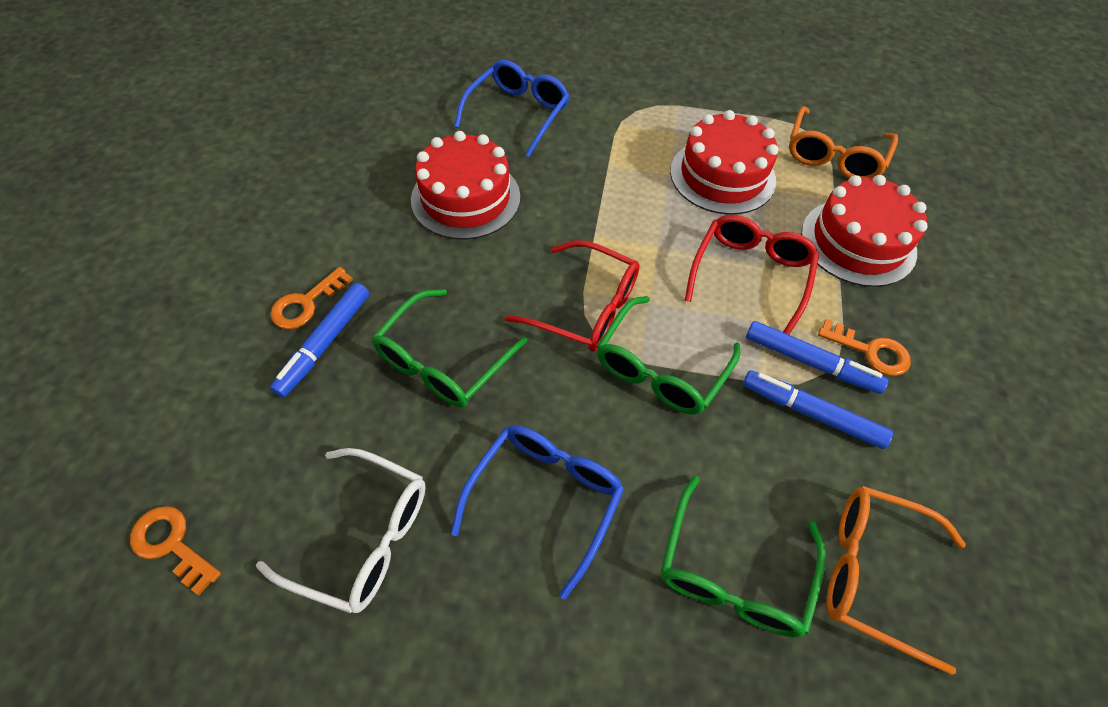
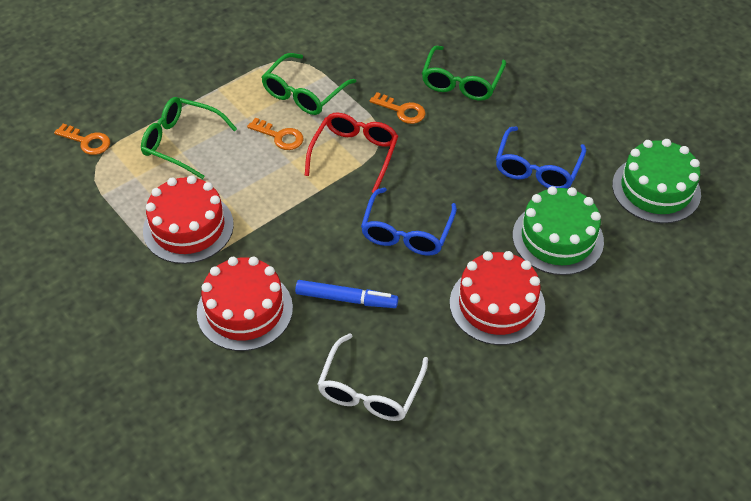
blue marker: [270,283,369,398] [743,370,893,449] [746,321,889,394] = 3 -> [295,280,398,308] = 1
green cake: none = 0 -> [513,186,604,275] [612,139,701,223] = 2
orange glasses: [789,106,898,178] [826,486,966,675] = 2 -> none = 0
red glasses: [505,240,640,352] [685,215,819,335] = 2 -> [305,112,398,193] = 1

